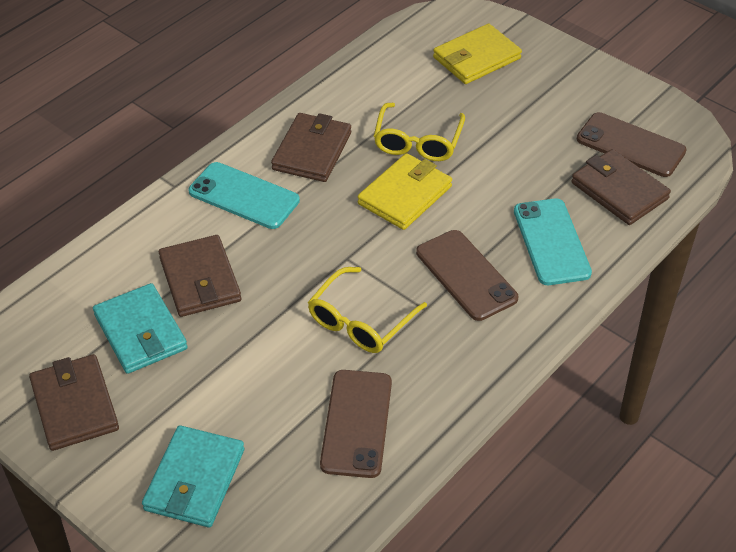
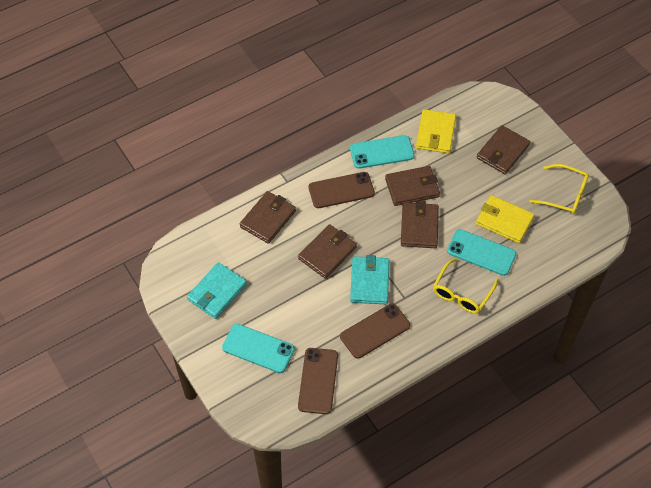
brown wallet: [29,354,119,451] [159,235,241,317] [271,113,351,182] [571,149,671,225] = 4 -> [240,191,296,244] [298,224,357,279] [385,166,440,206] [401,201,439,248] [477,125,530,174] = 5
turquoise phone: [189,162,300,229] [514,199,592,285] = 2 -> [222,324,295,373] [350,135,414,169] [447,229,516,276] = 3

